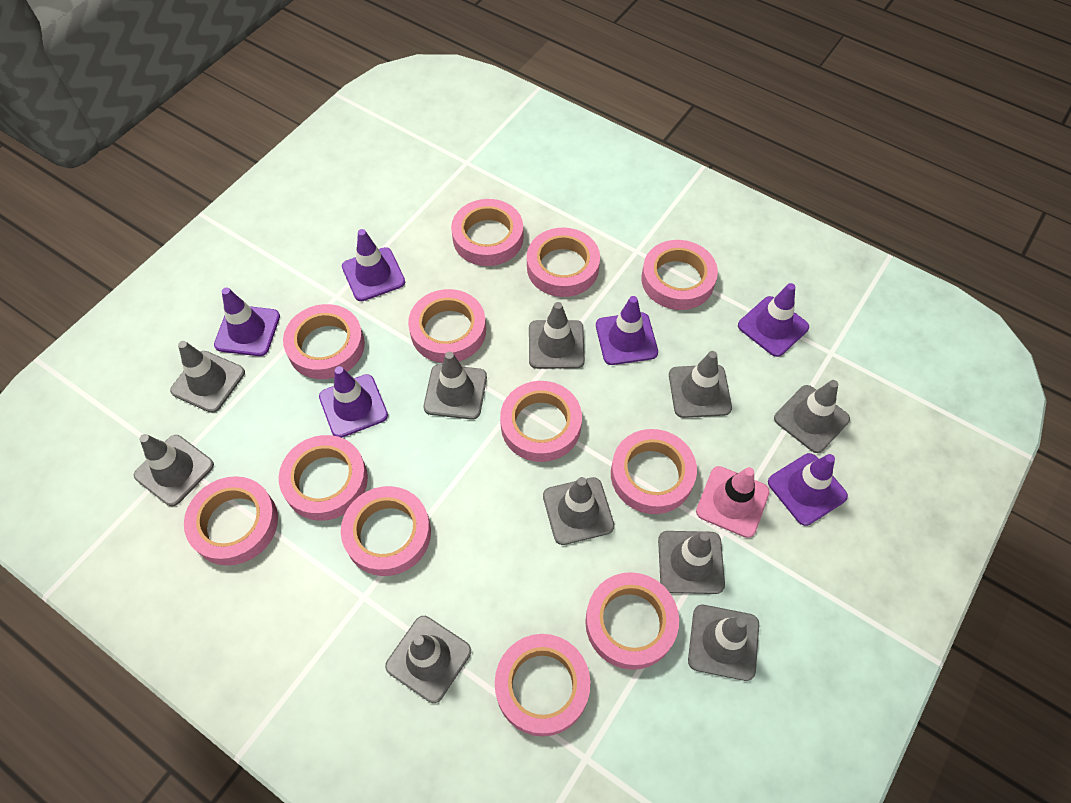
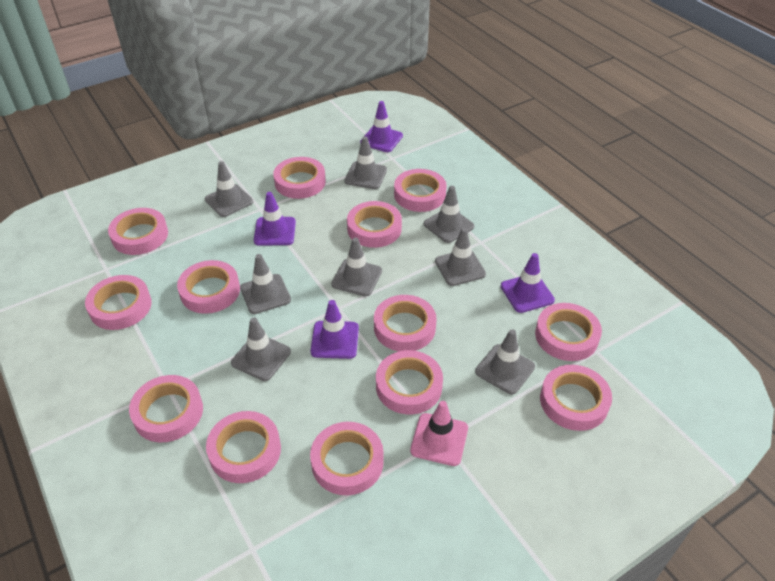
grey traffic cone: [134,434,214,506] [170,341,245,413] [385,616,471,703] [424,352,487,420] [529,302,585,369] [543,477,614,545] [658,531,725,594] [669,351,732,418] [688,605,759,681] [774,380,850,453] = 10 -> [205,161,253,217] [231,317,291,381] [240,254,291,314] [331,238,382,296] [344,136,387,189] [424,186,474,243] [435,228,486,286] [475,329,535,395] = 8
pink tape: [184,476,278,566] [279,435,368,521] [283,304,365,379] [341,486,431,576] [408,289,486,363] [451,199,524,266] [495,634,591,737] [500,381,582,462] [527,228,600,297] [585,572,679,670] [611,429,697,514] [641,240,718,310] = 12 -> [85,275,152,330] [108,208,168,255] [129,375,203,442] [177,260,240,314] [206,411,281,483] [273,157,326,199] [310,422,384,495] [347,201,402,248] [374,295,437,351] [376,350,443,414] [394,169,447,212] [535,303,602,361] [540,365,612,431] = 13
purple traffic cone: [214,287,280,356] [319,366,388,438] [342,229,405,301] [596,296,658,365] [738,283,809,357] [768,453,848,526] = 6 -> [254,192,296,246] [310,300,359,359] [360,101,403,152] [501,253,555,313] = 4

